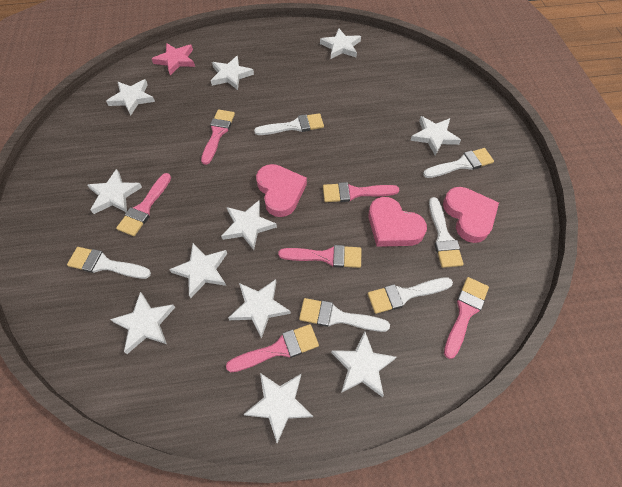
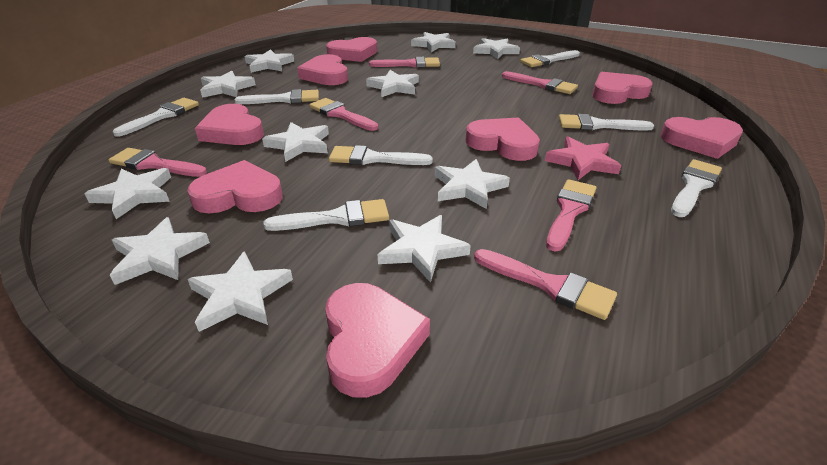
pink heart: [256,164,307,217] [368,197,427,247] [443,187,499,243] = 3 -> [187,160,283,213] [195,104,264,145] [297,54,348,85] [325,283,430,398] [326,37,377,62] [466,117,540,161] [592,72,653,104] [660,117,743,159] = 8
white brush: [67,247,151,279] [254,113,324,135] [299,298,390,332] [368,278,453,314] [423,148,494,178] [429,197,464,268] = 6 -> [113,98,199,137] [235,89,319,104] [263,199,389,231] [329,145,433,165] [520,50,580,67] [559,114,654,131] [671,159,722,217] = 7

